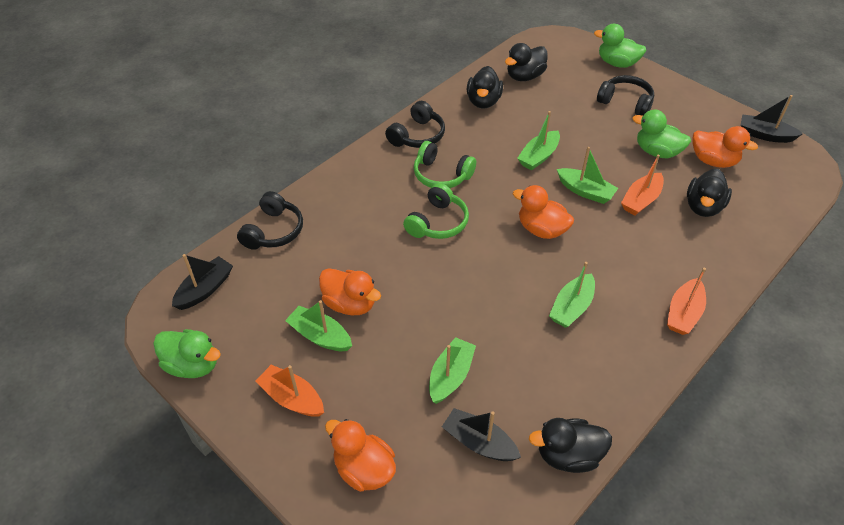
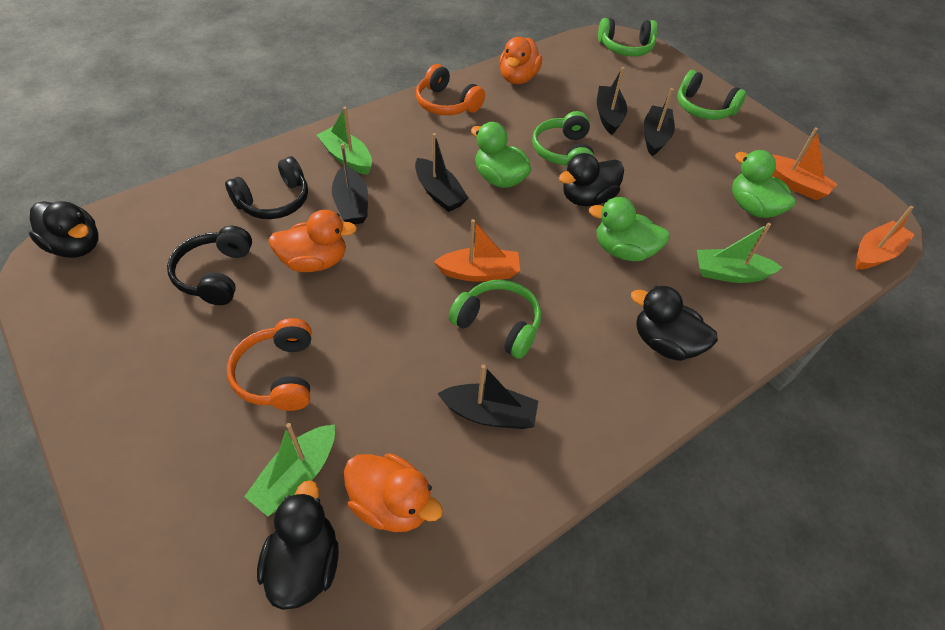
black boat: [172,254,233,310] [442,408,521,461] [741,95,803,143] = 3 -> [332,143,368,224] [415,133,468,212] [437,364,538,429] [597,67,627,135] [643,88,675,156] = 5
black headphones: [237,191,303,250] [385,101,445,148] [597,75,654,116] = 3 -> [167,226,252,305] [225,157,308,219] = 2
green boat: [285,300,352,351] [429,337,476,404] [517,111,560,170] [549,262,595,328] [557,147,618,204] = 5 -> [244,423,335,516] [317,107,372,175] [697,223,783,283] = 3
green headphones: [403,183,469,239] [414,141,476,188] = 2 -> [449,280,541,359] [532,111,594,167] [598,18,657,56] [677,70,747,120] = 4
orange duck: [319,268,381,315] [325,419,396,492] [513,185,574,239] [692,126,758,168] = 4 -> [269,210,357,272] [344,453,443,532] [499,37,542,84] = 3
orange headphones: none = 0 -> [227,318,311,411] [416,64,485,115] = 2

